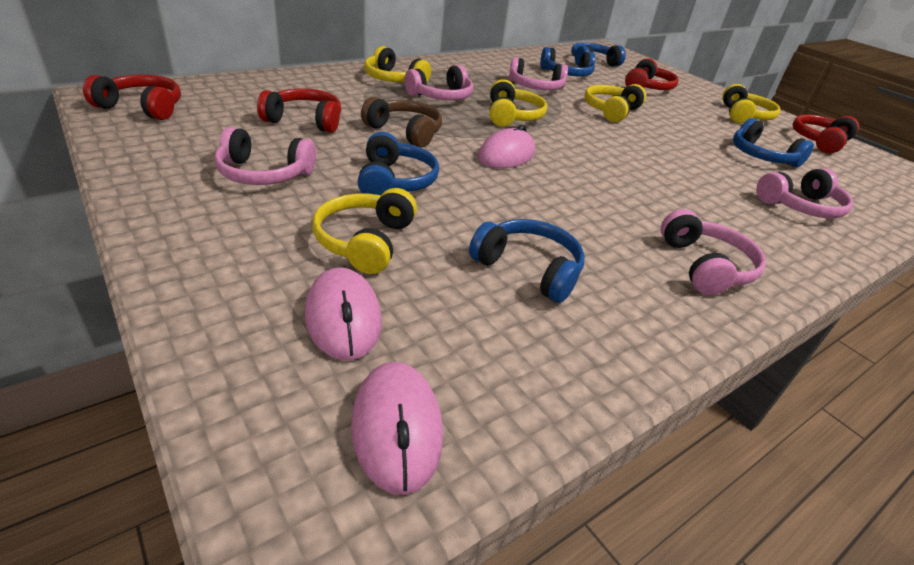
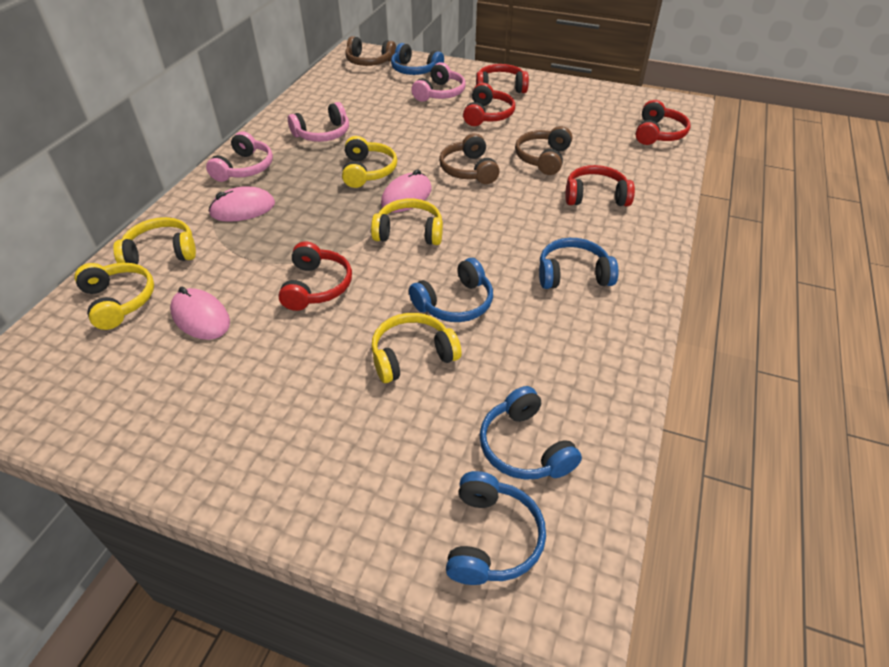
brown headphones: [361,97,442,148] = 1 -> [345,36,396,66] [439,133,500,184] [515,126,572,175] = 3
pink headphones: [214,127,316,185] [405,65,473,100] [509,57,568,90] [661,209,766,295] [756,168,853,218] = 5 -> [206,132,273,182] [288,102,349,142] [411,62,466,102] = 3
red headphones: [83,75,181,120] [257,88,341,133] [625,58,679,90] [792,114,859,153] = 4 -> [278,241,352,311] [463,83,515,126] [476,64,529,93] [565,165,635,206] [636,100,691,145] = 5

